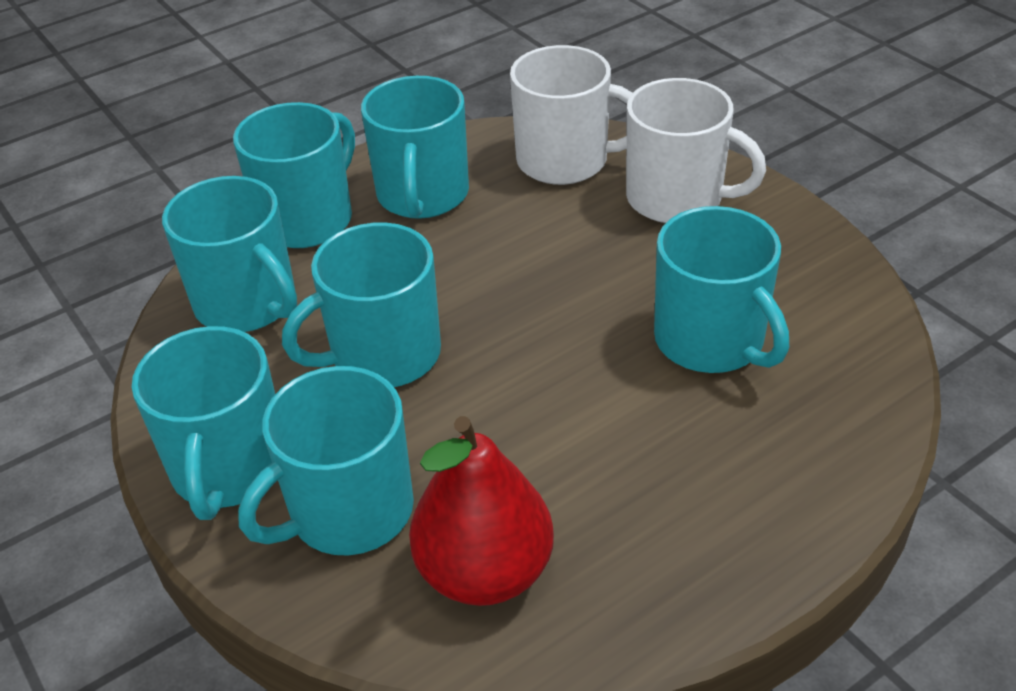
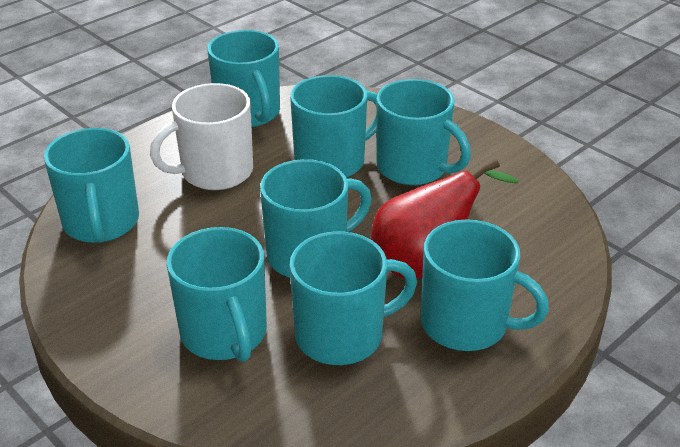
turquoise mug: [132,326,275,520] [162,176,297,332] [233,102,355,248] [238,366,414,556] [282,222,441,387] [361,76,469,219] [654,206,789,373] = 7 -> [44,128,139,243] [166,227,267,362] [208,30,280,127] [260,159,372,278] [289,231,417,365] [290,75,377,178] [376,79,471,185] [421,219,549,351] = 8
white mug: [510,45,632,185] [626,78,766,223] = 2 -> [150,83,253,190] = 1

